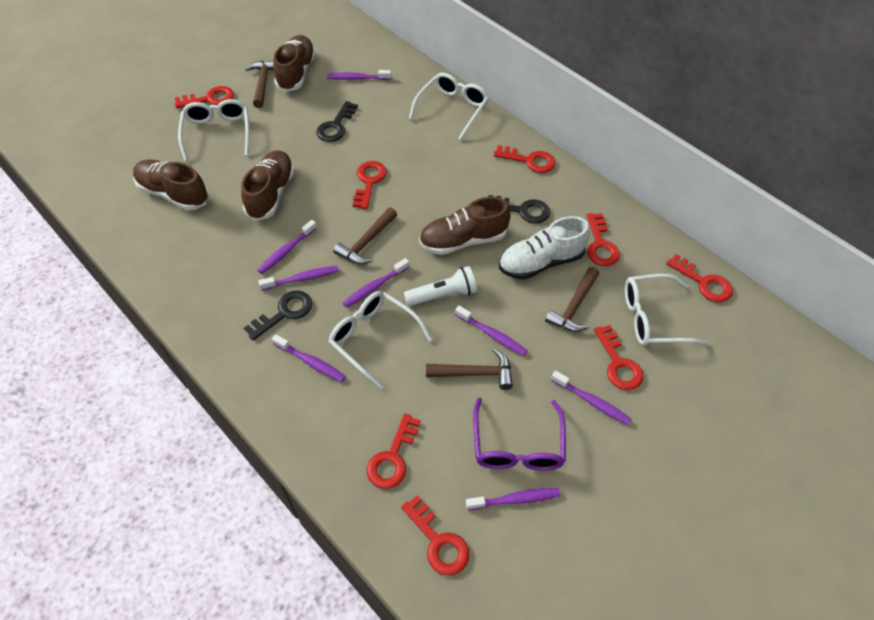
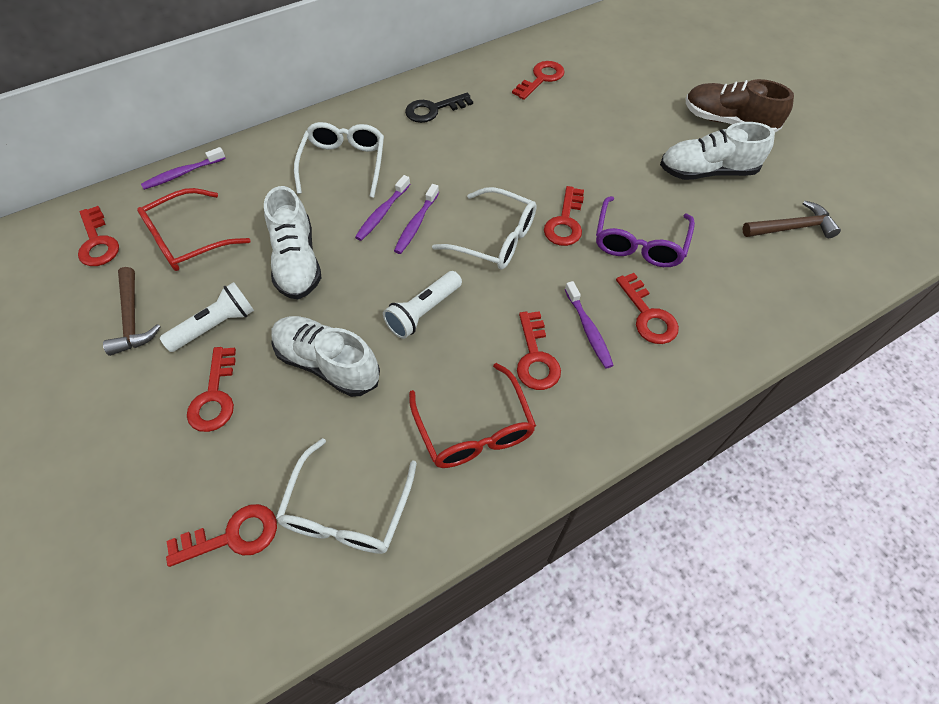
black key: [244,291,313,341] [316,101,358,142] [488,195,550,224] = 3 -> [405,93,473,123] = 1
brown hammer: [245,60,274,108] [333,207,397,264] [426,348,513,390] [545,267,599,332] = 4 -> [103,267,161,356] [742,201,841,238] = 2
brown shoe: [133,159,209,211] [241,150,295,221] [273,35,316,92] [419,197,511,255] = 4 -> [686,79,794,133] = 1
purple toothbrush: [257,220,317,274] [259,266,339,290] [272,334,346,382] [327,70,391,80] [343,258,409,308] [455,306,527,356] [466,488,560,510] [551,371,631,425] = 8 -> [141,147,226,190] [355,175,410,241] [394,184,439,254] [565,281,614,369] = 4
red glasses: none = 0 -> [137,188,250,271] [409,363,536,468] = 2
red key: [175,86,234,108] [353,161,387,209] [367,413,421,489] [401,495,469,576] [494,145,556,173] [587,213,620,266] [594,325,644,390] [666,254,733,302] = 8 -> [78,206,119,266] [166,504,277,567] [187,347,236,432] [512,61,564,100] [517,311,561,390] [544,186,584,246] [616,273,679,344] = 7
white flashlight: [404,266,477,306] = 1 -> [160,282,254,352] [383,271,462,339] = 2
white glasses: [178,99,250,161] [328,291,432,389] [409,73,489,140] [625,274,709,346] = 4 -> [276,438,417,554] [294,122,384,198] [432,187,537,270] = 3
white shoe: [499,216,590,280] = 1 -> [264,186,321,299] [272,316,380,397] [660,122,775,180] = 3

